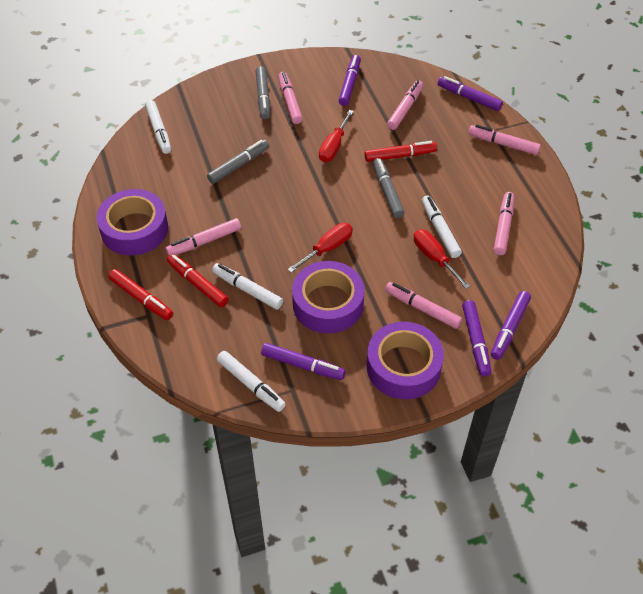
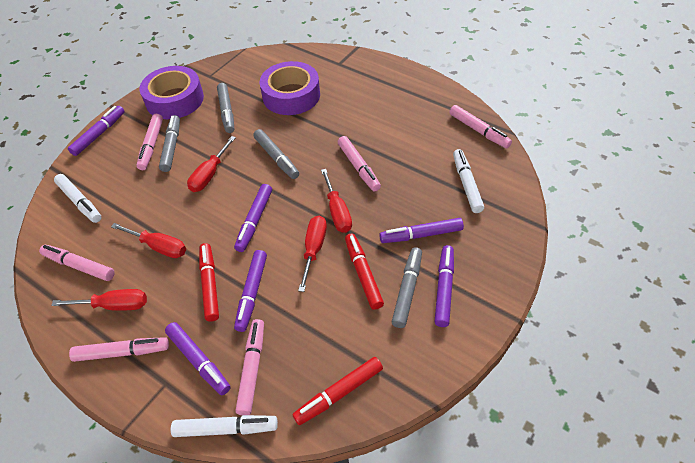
grey marker: [207,140,269,184] [256,67,270,119] [373,158,404,218] = 3 -> [159,115,180,172] [217,83,234,133] [253,129,299,179] [392,247,422,328] = 4
purple marker: [261,343,345,380] [338,55,361,106] [438,76,503,111] [462,300,491,377] [491,291,531,360] = 5 -> [68,106,125,156] [165,322,231,395] [234,184,272,252] [234,250,267,332] [379,218,464,243] [434,245,454,327] = 6
purple tape: [96,189,168,255] [292,261,365,333] [367,322,444,399] = 3 -> [140,66,204,119] [260,61,320,115] = 2
red screwdriver: [287,223,353,273] [319,110,354,162] [414,229,470,289] = 3 -> [51,289,147,311] [111,223,186,258] [187,136,236,192] [298,216,327,292] [321,169,352,233] = 5
white marker: [145,100,171,154] [212,263,283,310] [217,351,286,412] [422,195,462,258] = 4 -> [54,174,102,223] [171,415,278,437] [453,149,484,213] = 3

